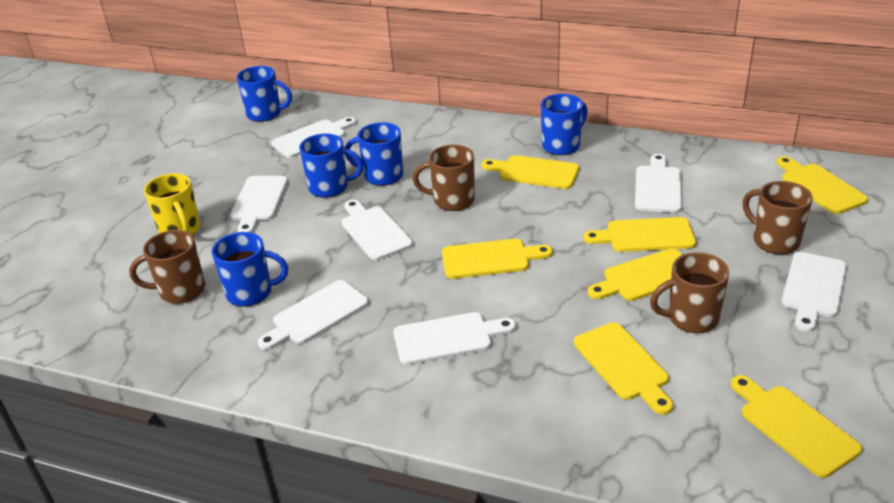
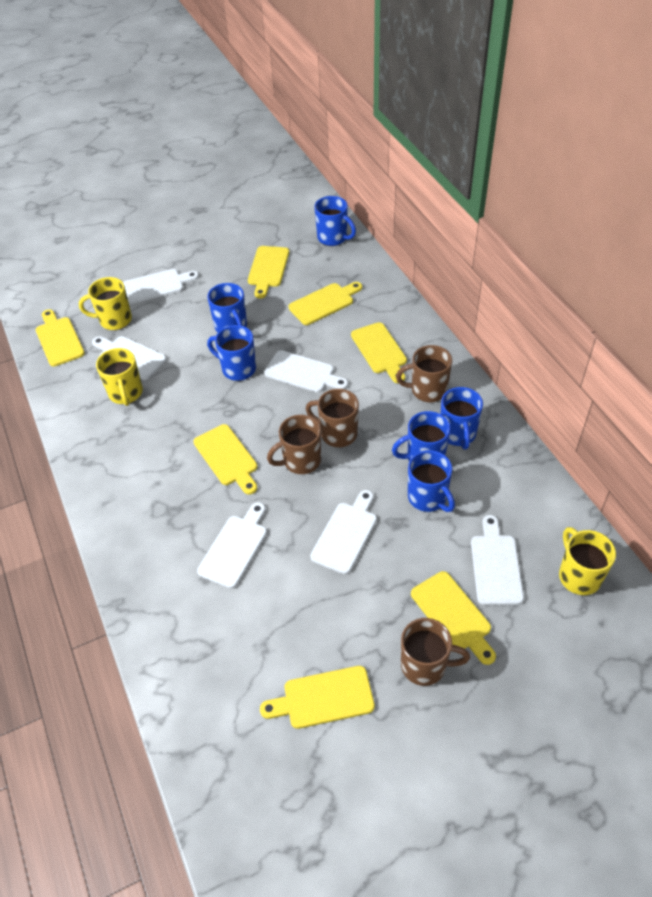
blue mug: [212,232,288,307] [237,66,292,122] [299,134,363,198] [345,122,403,186] [541,94,588,155] = 5 -> [207,283,247,333] [207,325,256,381] [314,196,356,246] [392,411,450,461] [408,450,455,512] [440,387,483,450] = 6
white cutting board: [230,176,288,233] [258,280,368,350] [271,117,356,158] [341,200,413,261] [393,312,516,365] [635,154,682,213] [782,252,847,332] = 7 -> [92,336,166,380] [123,269,199,304] [197,502,267,589] [264,350,348,392] [310,490,377,574] [471,515,524,605] = 6
yellow mug: [144,173,200,235] = 1 -> [79,277,132,330] [96,348,143,406] [559,527,616,595] = 3

